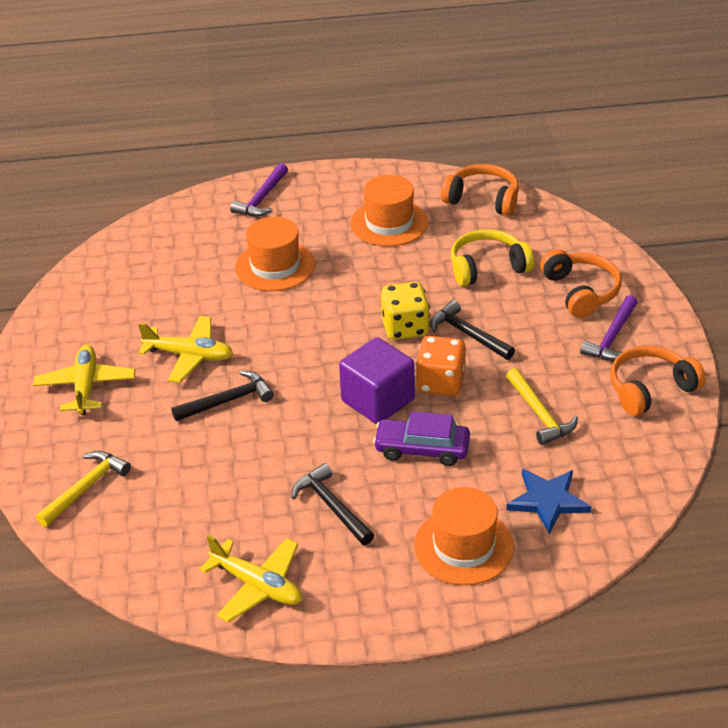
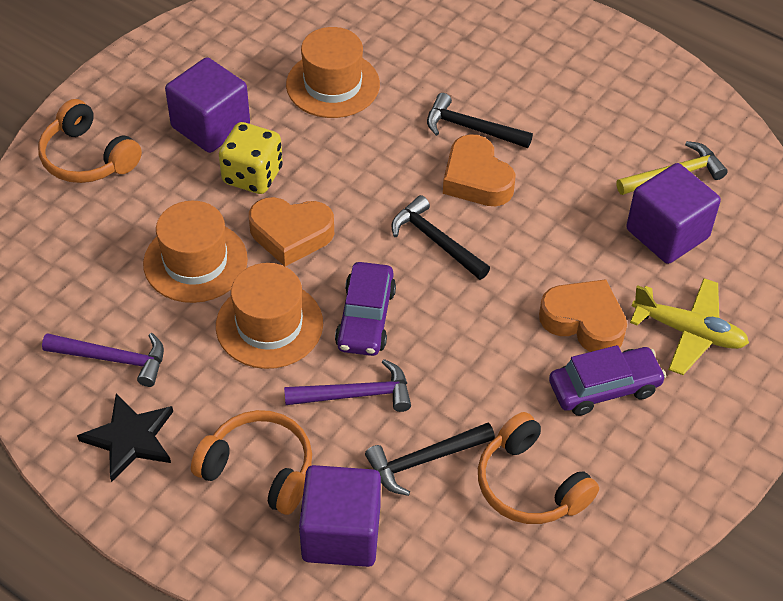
black star: none = 0 -> [77,393,173,482] = 1
blue star: [506,469,591,534] = 1 -> none = 0
orange dice: [415,336,466,396] = 1 -> none = 0
orange heart: none = 0 -> [249,197,334,266] [443,134,516,206] [539,279,627,352] = 3
purple car: [373,411,470,466] = 1 -> [335,262,396,356] [549,345,666,416] = 2
purple cube: [339,337,415,424] = 1 -> [165,57,250,153] [299,465,381,567] [626,163,721,264] = 3
yellow hammer: [36,451,131,527] [506,368,578,445] = 2 -> [616,141,728,195] = 1
yellow headphones: [451,229,534,286] = 1 -> none = 0
yellow plane: [33,345,135,415] [138,316,233,383] [200,535,302,623] = 3 -> [630,278,749,375] = 1

